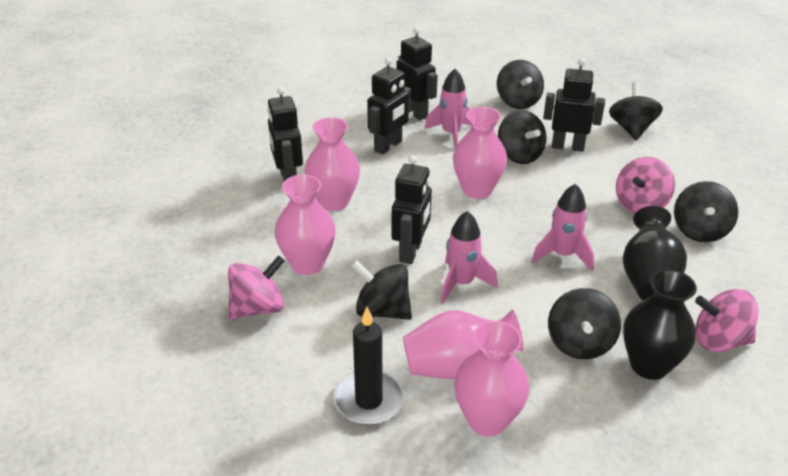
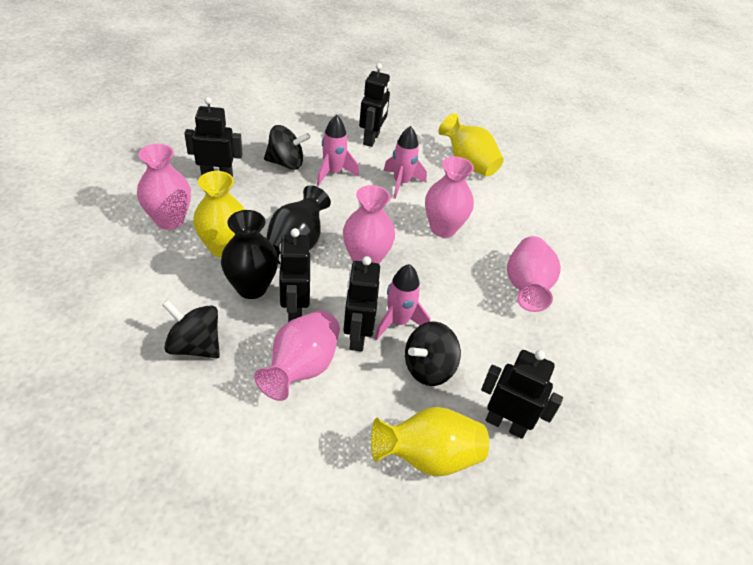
black candle: [333,307,404,425] = 1 -> none = 0
black spinning top: [351,260,412,320] [497,60,544,109] [498,110,547,164] [548,288,621,359] [609,82,663,140] [674,181,739,242] = 6 -> [162,300,220,358] [264,125,310,170] [405,321,461,386] = 3
pink spinning top: [228,255,285,320] [616,157,675,213] [695,289,759,352] = 3 -> none = 0
yellow vase: none = 0 -> [193,171,245,258] [371,407,489,477] [438,113,504,177] = 3

